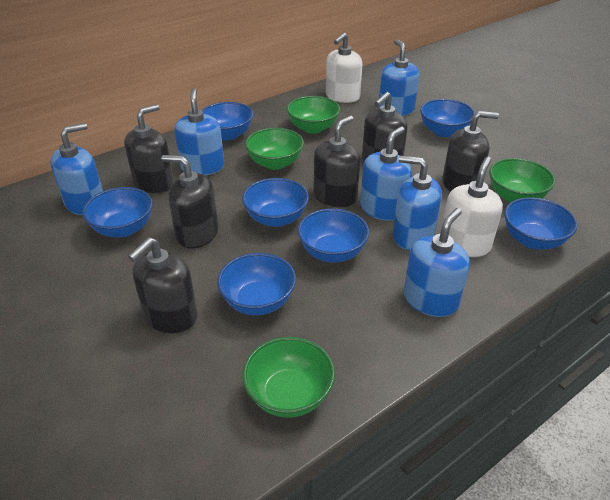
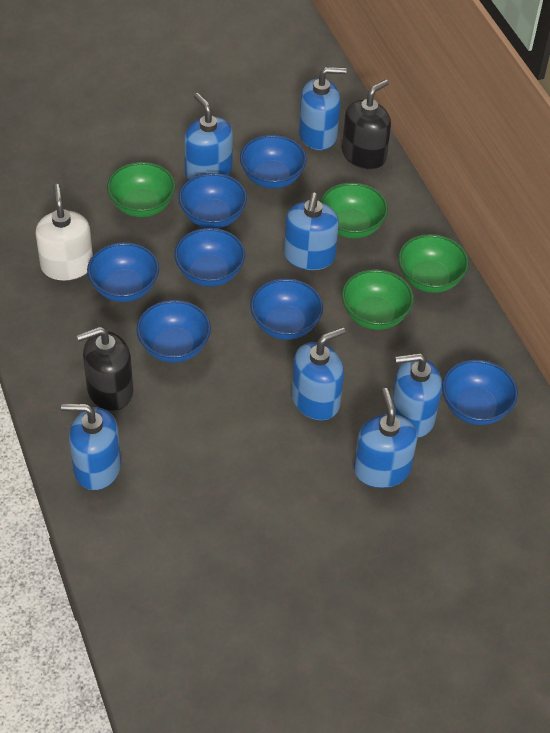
black soap dispenser: [124,104,174,194] [128,237,198,334] [162,155,219,249] [313,116,360,208] [362,92,408,162] [442,111,499,192] = 6 -> [76,326,133,411] [342,79,391,169] = 2
blue soap dispenser: [50,123,103,215] [174,88,224,175] [360,126,412,221] [378,39,419,116] [393,156,442,250] [404,208,470,317] = 6 -> [61,404,121,490] [184,93,233,180] [284,193,339,270] [291,327,346,420] [299,67,347,150] [354,388,418,488] [392,353,442,438] = 7
white soap dispenser: [326,32,362,103] [440,157,503,257] = 2 -> [36,184,93,280] = 1

